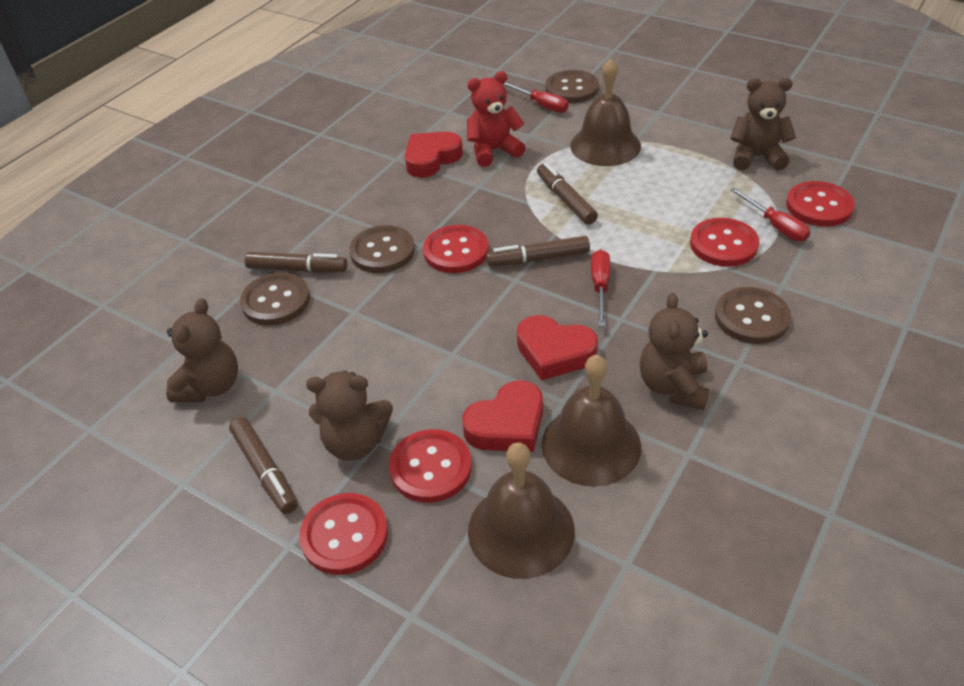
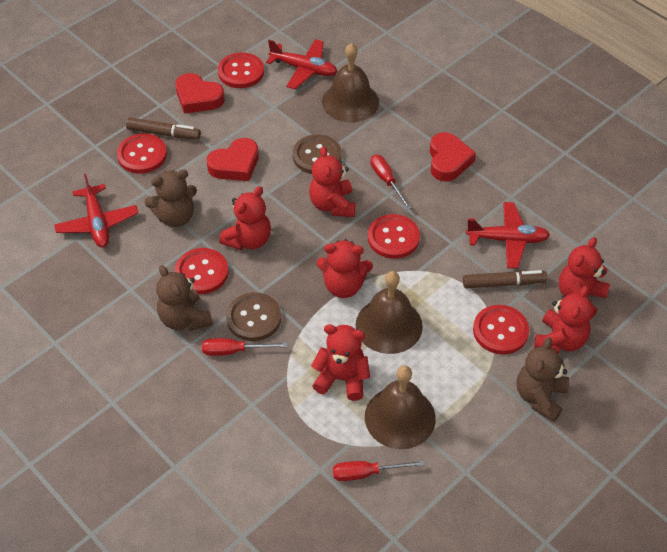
brown button: [240,272,310,326] [349,225,415,273] [545,70,599,103] [715,287,791,344] = 4 -> [226,292,281,341] [293,134,342,174] = 2
brown marker: [229,417,298,514] [245,252,347,273] [486,236,590,267] [537,163,598,225] = 4 -> [126,118,201,140] [463,270,547,288] = 2
brown teddy bear: [166,298,238,402] [306,371,393,461] [640,293,709,410] [730,78,796,171] = 4 -> [145,170,197,227] [156,265,213,331] [517,337,569,422] = 3
red plane: none = 0 -> [54,174,138,248] [266,39,337,89] [466,202,550,269] = 3
red teddy bear: [467,71,526,167] = 1 -> [219,186,271,250] [309,147,356,217] [311,324,370,401] [317,239,373,298] [534,286,593,353] [559,237,610,317] = 6

